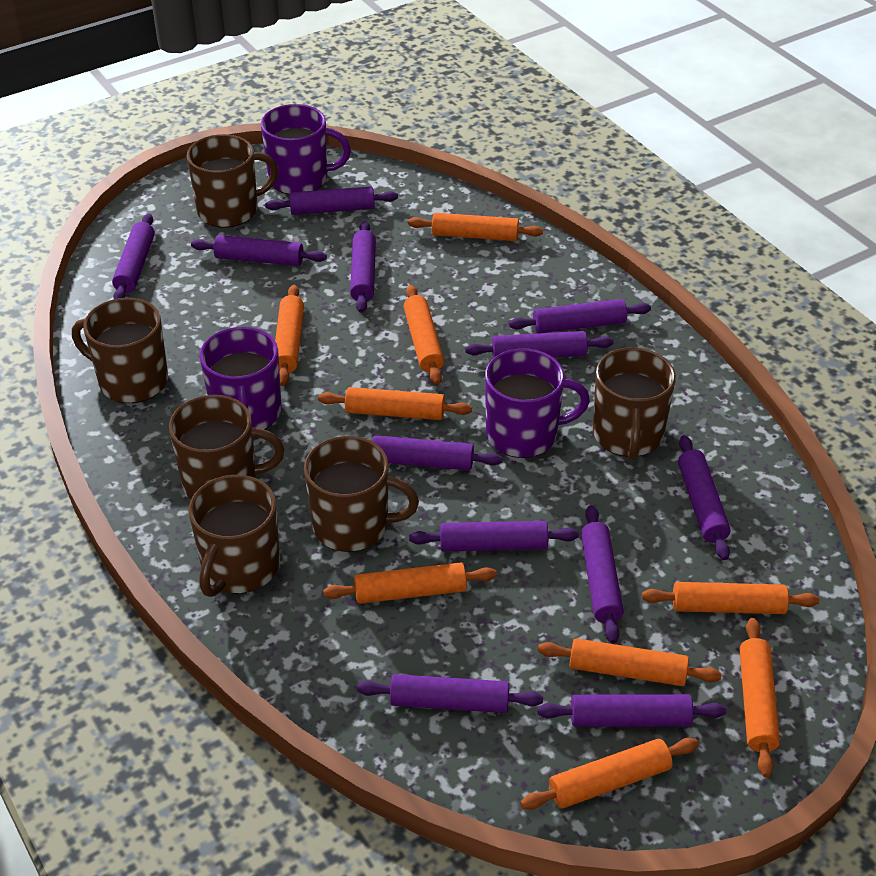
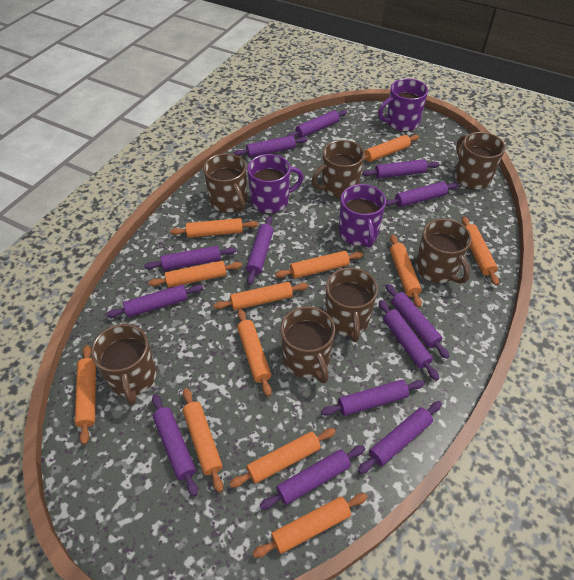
brown mug: [72,298,168,403] [169,395,284,499] [186,134,278,228] [189,475,280,597] [304,436,419,552] [593,347,676,460] = 6 -> [91,324,157,405] [203,153,247,213] [281,306,335,383] [312,140,365,198] [325,268,378,342] [416,219,472,284] [455,132,506,190] = 7
orange rolling pin: [275,285,304,386] [318,387,472,420] [323,563,497,604] [404,285,444,384] [408,213,543,241] [520,738,699,810] [538,638,722,686] [642,582,819,614] [740,618,780,777] = 9 -> [75,345,96,445] [148,261,242,288] [170,218,258,238] [183,388,223,493] [214,282,308,310] [229,428,336,488] [237,309,272,397] [253,493,367,558] [275,251,363,279] [364,135,419,162] [390,235,422,308] [462,216,499,286] = 12
purple rolling pin: [112,213,155,299] [191,235,327,266] [265,187,398,215] [350,221,376,313] [357,674,543,713] [372,435,502,471] [409,521,579,551] [465,331,613,358] [509,299,651,333] [537,694,726,727] [581,505,624,644] [678,435,731,560] = 12 -> [106,285,203,318] [144,246,236,271] [152,394,198,497] [234,136,308,157] [246,216,274,285] [260,445,365,510] [287,110,347,138] [321,380,425,416] [358,401,442,474] [362,159,440,179] [379,300,439,381] [385,182,459,207] [386,284,450,359] = 13

